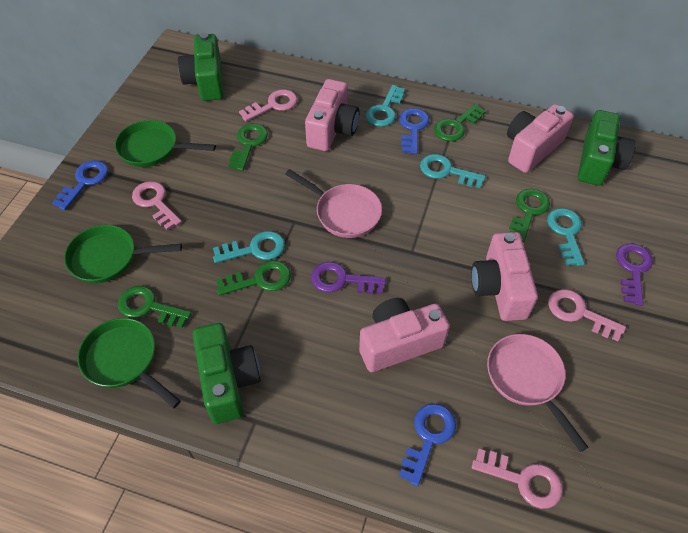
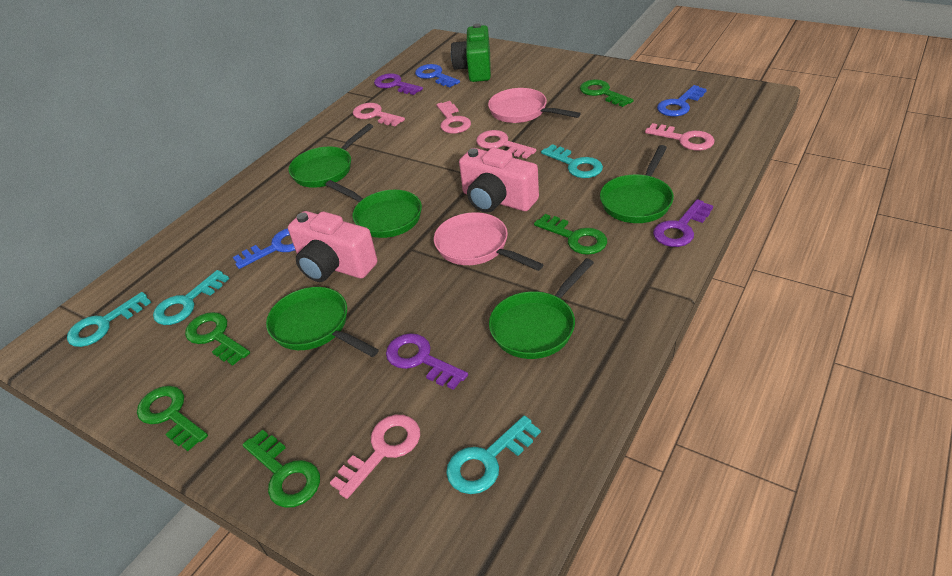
green camera: [178,33,223,101] [193,323,261,424] [578,110,636,186] = 3 -> [451,24,491,82] = 1
green pan: [64,225,182,283] [77,318,181,408] [115,120,216,167] = 3 -> [266,287,379,357] [289,124,373,188] [326,180,422,238] [489,258,594,359] [600,145,674,223] = 5
pink camera: [305,79,359,151] [359,298,450,372] [471,232,538,321] [507,104,573,173] = 4 -> [288,211,377,282] [459,148,539,213] = 2
pink key: [132,181,182,230] [239,89,298,122] [472,449,563,509] [548,289,626,341] = 4 -> [330,415,420,499] [353,103,405,126] [436,101,471,134] [476,130,536,159] [645,123,715,151] = 5
purple key: [311,262,386,294] [616,244,653,306] = 2 -> [374,73,423,95] [386,333,468,390] [653,199,713,247] = 3

